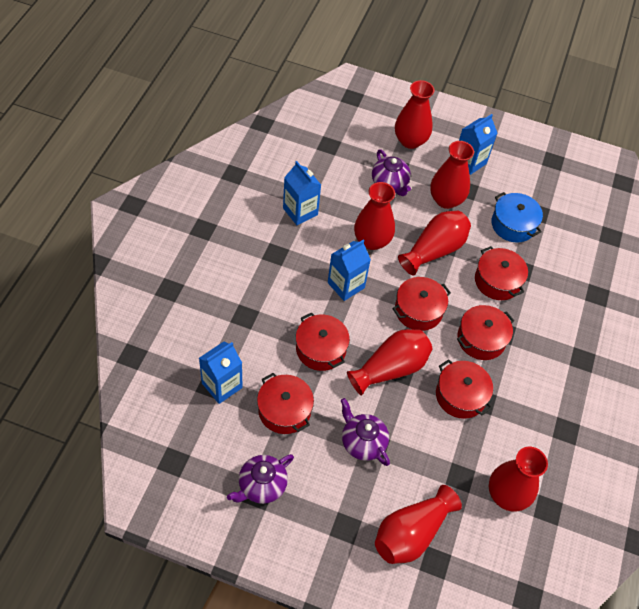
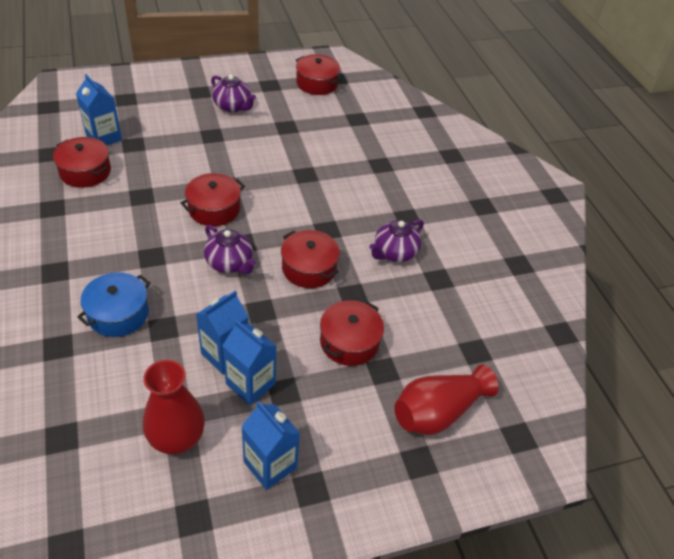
red pot: [257,373,314,434] [296,313,350,371] [392,277,451,331] [436,359,493,419] [457,305,514,360] [475,246,528,300] = 6 -> [53,137,111,188] [181,173,245,226] [281,230,340,288] [296,54,341,95] [320,300,384,366] = 5
red vase: [347,329,433,396] [354,182,395,250] [375,485,462,564] [395,80,434,149] [398,211,471,275] [430,141,474,209] [489,447,548,512] = 7 -> [143,360,205,454] [394,364,499,435] = 2

